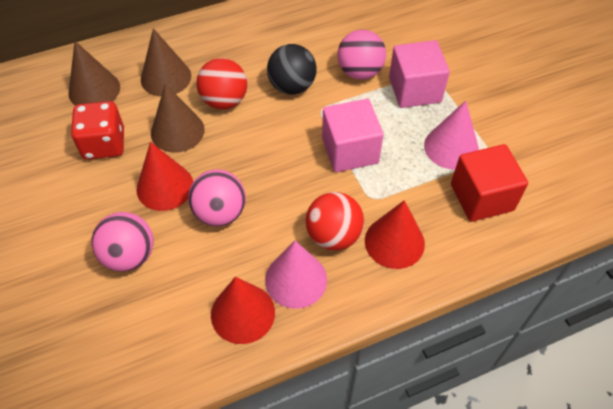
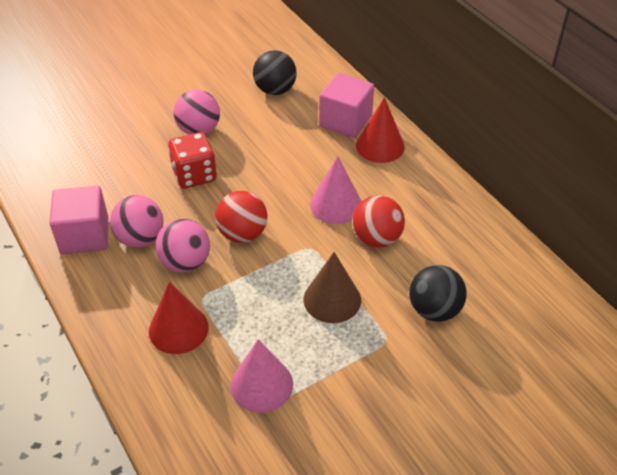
black ball: [267,44,317,94] = 1 -> [253,50,297,95] [409,265,467,322] = 2
brown cone: [68,41,120,106] [141,28,191,96] [151,84,205,153] = 3 -> [303,252,361,323] = 1
red cone: [136,142,193,211] [211,277,275,344] [365,200,425,269] = 3 -> [149,282,209,354] [356,97,405,163] = 2
red cube: [451,144,528,222] = 1 -> none = 0

